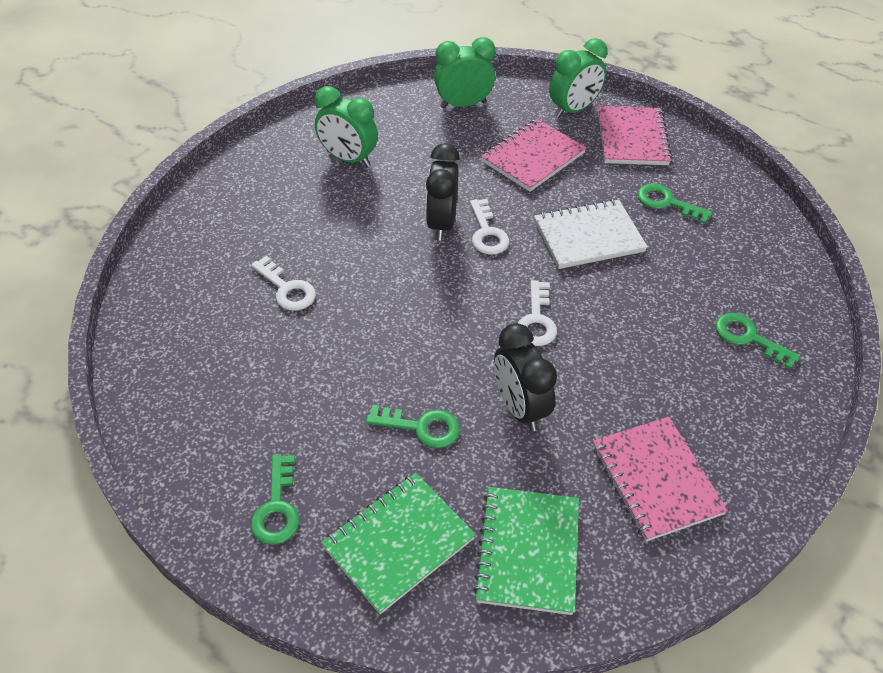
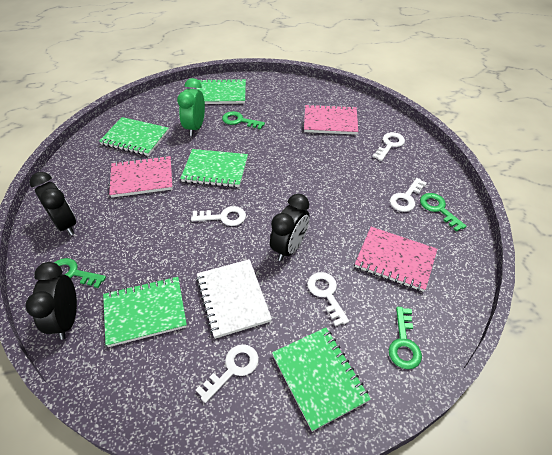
black clock: [426,143,460,241] [494,323,557,431] = 2 -> [25,262,77,340] [30,172,76,235] [270,194,309,261] = 3
green clock: [315,86,378,167] [434,37,495,108] [549,38,608,118] = 3 -> [177,78,205,136] = 1
green notebook: [321,473,476,614] [473,487,579,615] = 2 -> [99,117,169,156] [103,277,187,347] [180,149,248,188] [197,78,246,104] [272,327,371,432] = 5
white key: [251,256,316,311] [470,199,509,255] [518,280,557,346] = 3 -> [191,206,246,226] [196,344,259,403] [307,272,349,327] [372,132,405,161] [390,178,427,212] = 5

